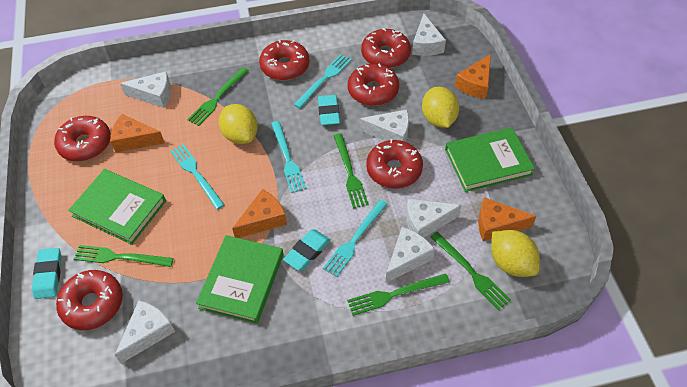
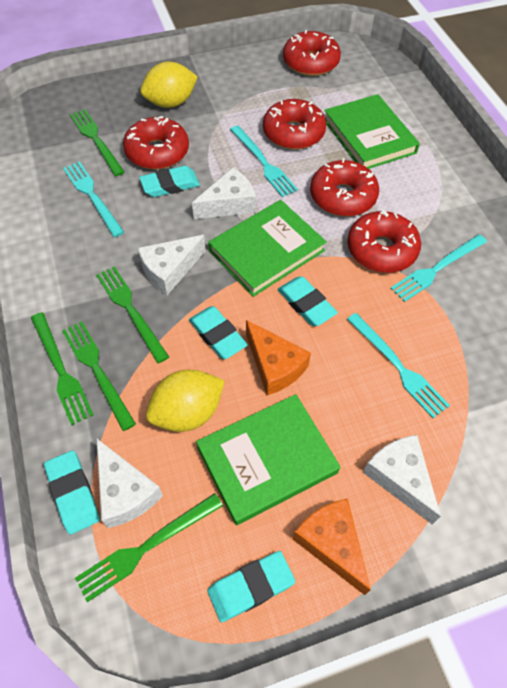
orange cheese: [110,114,165,153] [232,189,287,238] [455,54,491,99] [478,197,536,241] = 4 -> [246,320,311,395] [293,498,371,595] = 2
red donut: [54,116,111,161] [56,270,123,330] [259,39,309,80] [348,63,399,106] [361,28,411,68] [366,139,423,189] = 6 -> [123,116,189,170] [263,99,326,150] [283,30,341,76] [310,158,379,216] [347,210,421,273] = 5
turquoise eraser: [32,248,62,299] [283,230,331,271] [318,95,340,125] = 3 -> [44,450,100,535] [139,166,200,197] [189,306,248,359] [207,551,295,622] [277,276,338,326] = 5
white cheese: [115,301,175,363] [120,71,171,108] [360,109,409,142] [386,227,435,283] [406,199,462,237] [412,14,446,56] = 6 -> [96,438,163,528] [138,235,206,295] [192,167,256,219] [363,435,441,524] = 4
yellow lemon: [219,104,258,144] [422,87,459,128] [491,230,540,277] = 3 -> [140,62,198,108] [146,370,225,432] = 2

